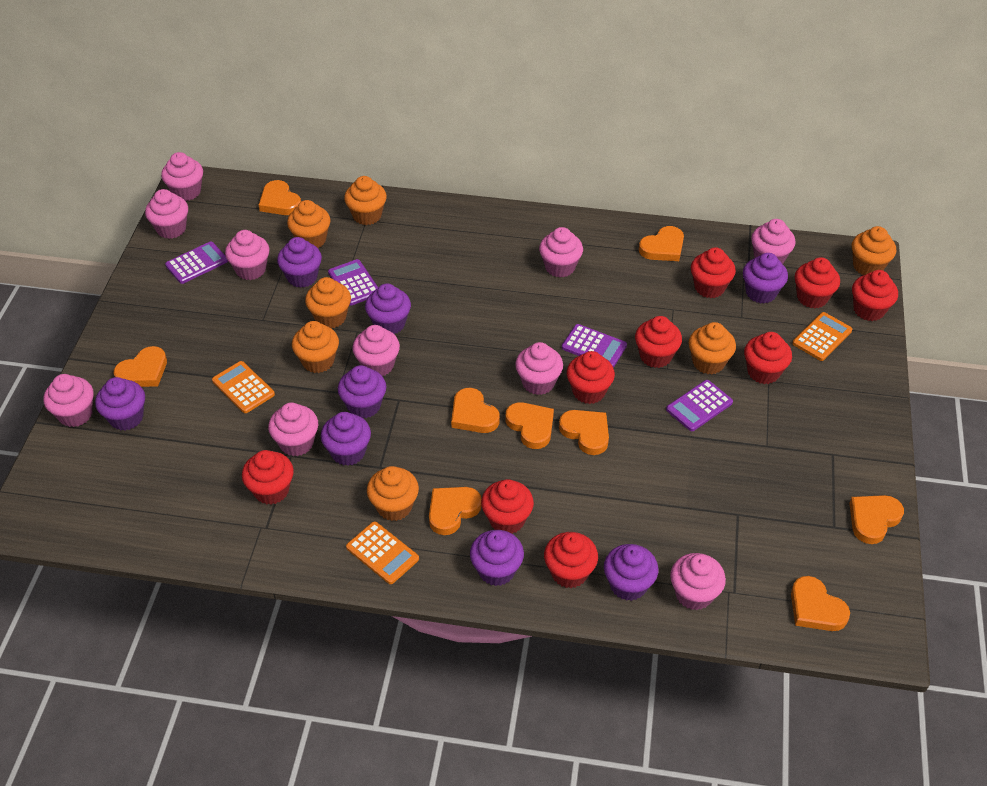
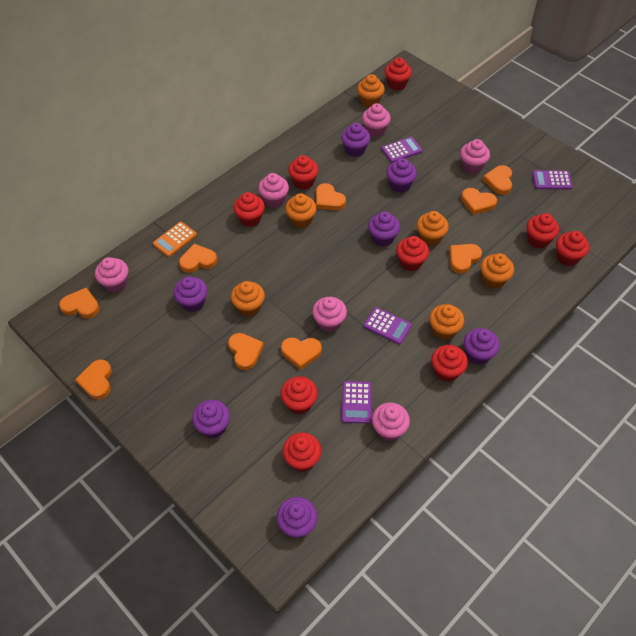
orange calculator: [212,361,275,413] [346,521,419,584] [792,312,852,361] = 3 -> [153,222,197,257] = 1
orange cupcake: [287,200,330,248] [292,321,339,373] [305,277,351,328] [344,176,387,225] [367,466,419,521] [689,322,736,374] [852,226,896,275] = 7 -> [231,281,265,317] [285,193,317,228] [357,74,385,108] [417,211,449,246] [429,304,464,340] [480,253,514,289] = 6
pink cupcake: [43,374,94,427] [145,189,188,239] [161,152,203,201] [225,230,269,280] [268,402,318,456] [352,325,400,376] [515,342,563,395] [539,227,583,278] [670,553,726,610] [751,219,796,264] = 10 -> [95,257,128,293] [258,173,289,208] [312,297,347,332] [362,103,391,137] [372,402,410,441] [460,139,490,174] = 6
purple cupcake: [95,377,145,430] [277,237,322,288] [321,412,371,466] [338,365,386,418] [365,284,411,334] [470,530,524,586] [604,544,659,601] [743,253,788,304] = 8 -> [173,276,207,312] [192,400,230,438] [276,497,317,538] [341,123,370,157] [368,211,400,247] [386,158,417,193] [464,328,500,365] = 7

